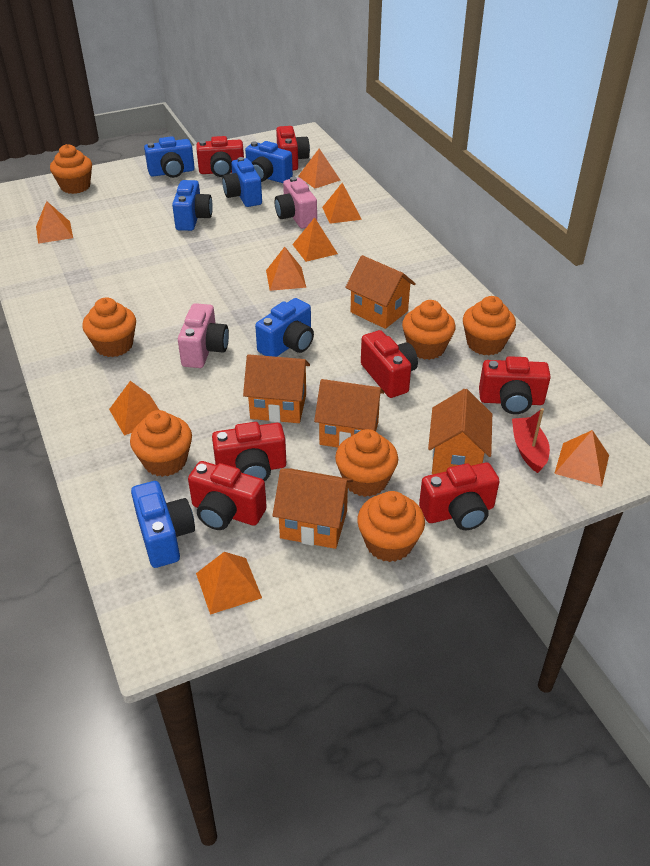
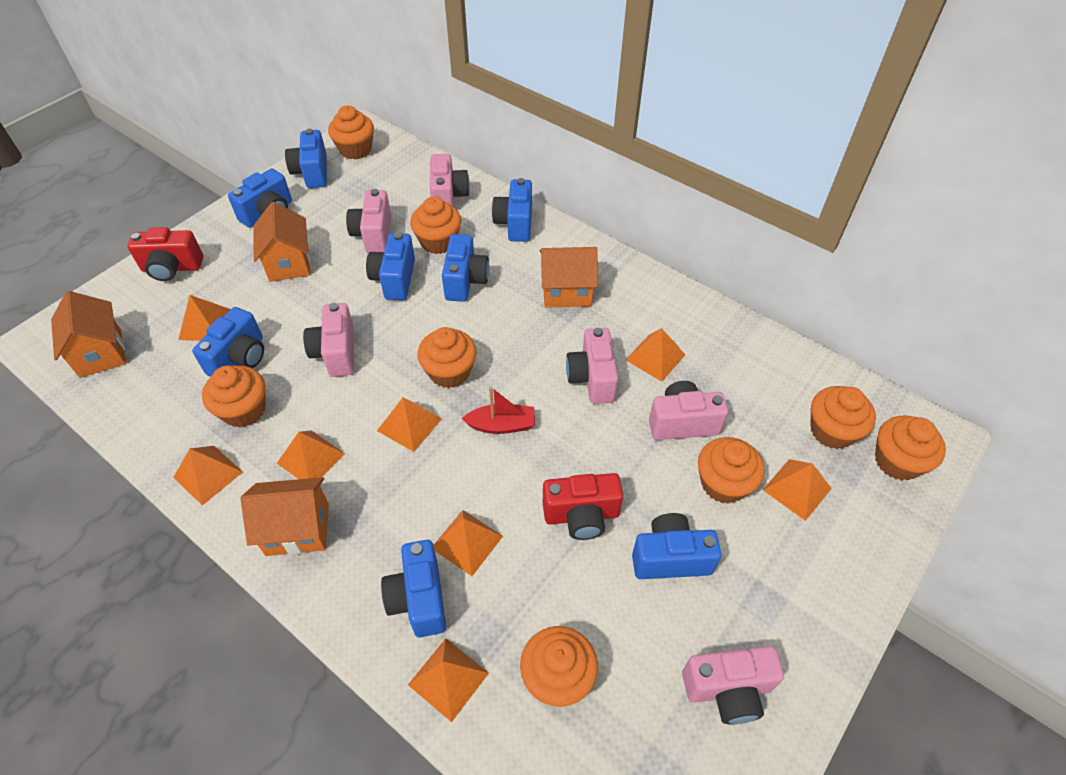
blue camera: [131,481,195,568] [144,136,195,178] [172,180,213,231] [222,157,262,207] [245,141,293,183] [255,298,314,357] = 6 -> [192,307,264,377] [228,168,292,228] [285,129,327,188] [366,232,415,300] [381,540,446,637] [442,234,489,302] [492,178,532,242] [632,513,721,579] = 8
orange cupcake: [50,144,92,194] [82,297,136,357] [130,410,192,477] [335,429,398,497] [357,491,425,562] [402,300,456,360] [463,296,516,355] = 7 -> [202,365,266,428] [328,105,374,160] [410,197,461,254] [417,327,477,388] [520,626,598,707] [698,437,765,504] [810,386,876,449] [875,415,946,480] = 8
orange house: [243,354,310,423] [273,469,353,549] [314,379,384,448] [345,255,416,329] [428,389,492,474] = 5 -> [51,291,126,378] [241,477,329,556] [253,202,310,282] [540,247,598,308] = 4
pink camera: [178,303,229,368] [275,177,317,228] = 2 -> [303,303,354,377] [346,189,391,253] [430,154,470,207] [566,328,618,404] [649,381,728,440] [682,646,784,724] = 6
red camera: [188,461,267,530] [196,136,244,177] [212,422,286,481] [276,126,310,170] [361,330,418,398] [419,462,500,530] [479,356,551,414] = 7 -> [127,227,203,281] [543,473,623,540] = 2

